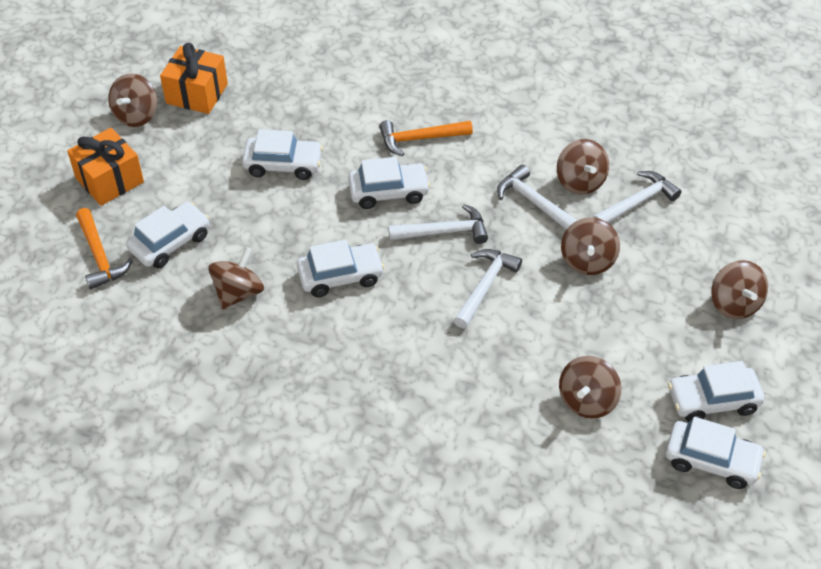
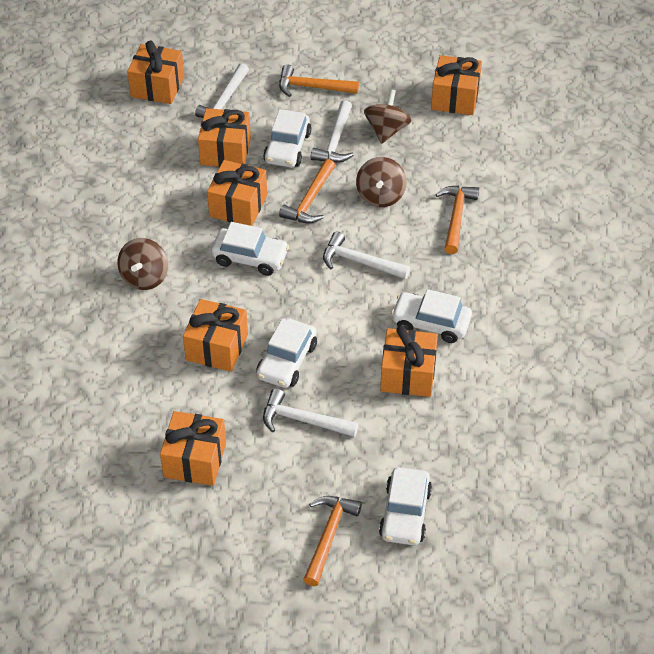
brown spinning top: [108,73,157,127] [209,247,264,310] [557,139,609,195] [559,356,621,419] [561,217,620,275] [711,260,768,319] = 6 -> [118,238,168,290] [356,157,406,207] [364,89,411,144] = 3
orange gift: [67,128,144,206] [160,43,228,114] = 2 -> [127,40,184,104] [160,411,226,486] [183,299,248,372] [198,108,251,167] [207,160,267,226] [380,326,438,397] [431,55,482,115] = 7
orange hammer: [76,208,133,289] [379,120,473,156] = 2 -> [279,64,359,97] [279,159,335,223] [303,496,362,586] [435,186,479,254] = 4
white car: [126,202,210,268] [242,129,323,180] [297,239,385,297] [348,157,430,209] [666,417,766,489] [668,361,764,422] = 6 -> [211,222,289,276] [256,318,317,388] [263,109,311,167] [379,467,432,545] [391,289,472,343] = 5

